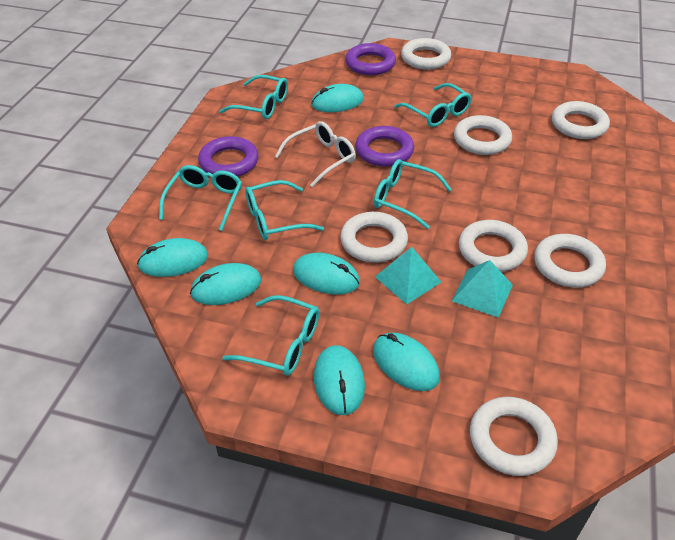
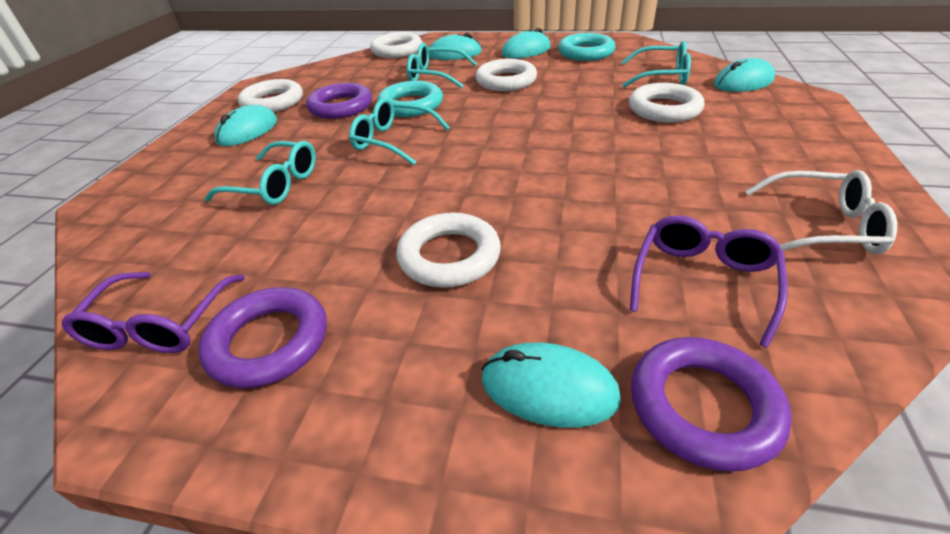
purple glasses: none = 0 -> [62,272,245,353] [630,215,788,348] = 2
turquoise glasses: [159,165,242,231] [219,75,288,119] [222,295,319,376] [245,180,324,240] [374,159,452,229] [394,83,472,127] = 6 -> [205,141,316,205] [349,98,450,165] [407,43,477,88] [622,41,691,88] = 4
turquoise mouse: [137,238,208,277] [190,263,261,305] [293,253,360,295] [311,84,364,112] [314,345,365,415] [373,332,440,391] = 6 -> [214,105,277,146] [429,33,482,60] [482,343,621,428] [502,28,551,58] [714,58,775,92] = 5
turquoise pyramid: [375,247,441,305] [452,260,513,318] = 2 -> none = 0
turquoise ring: none = 0 -> [377,81,443,117] [558,33,616,61] = 2
white ring: [340,212,408,263] [401,38,451,70] [454,115,512,155] [459,220,528,272] [470,397,558,476] [534,234,606,288] [552,101,610,139] = 7 -> [238,79,303,112] [370,32,422,58] [396,213,501,288] [475,59,537,91] [629,83,705,123] = 5

